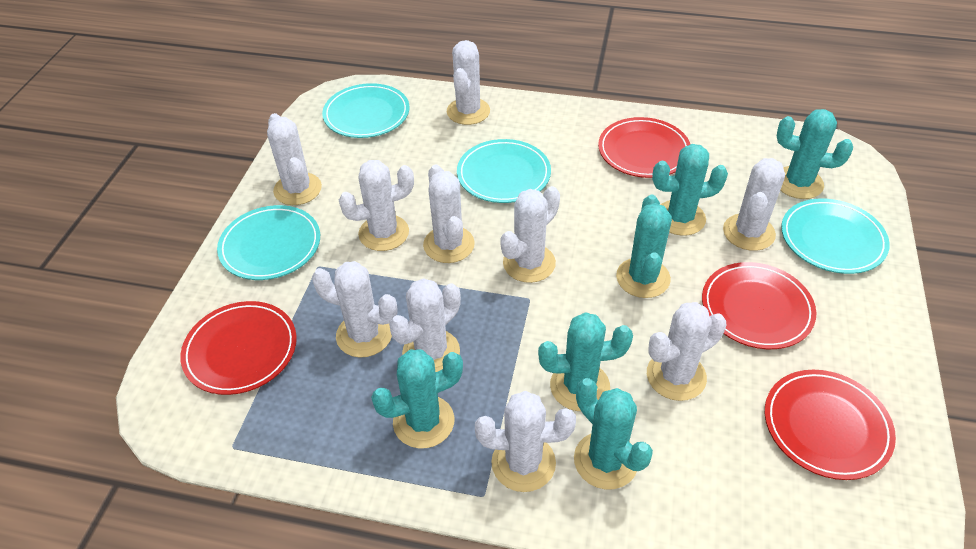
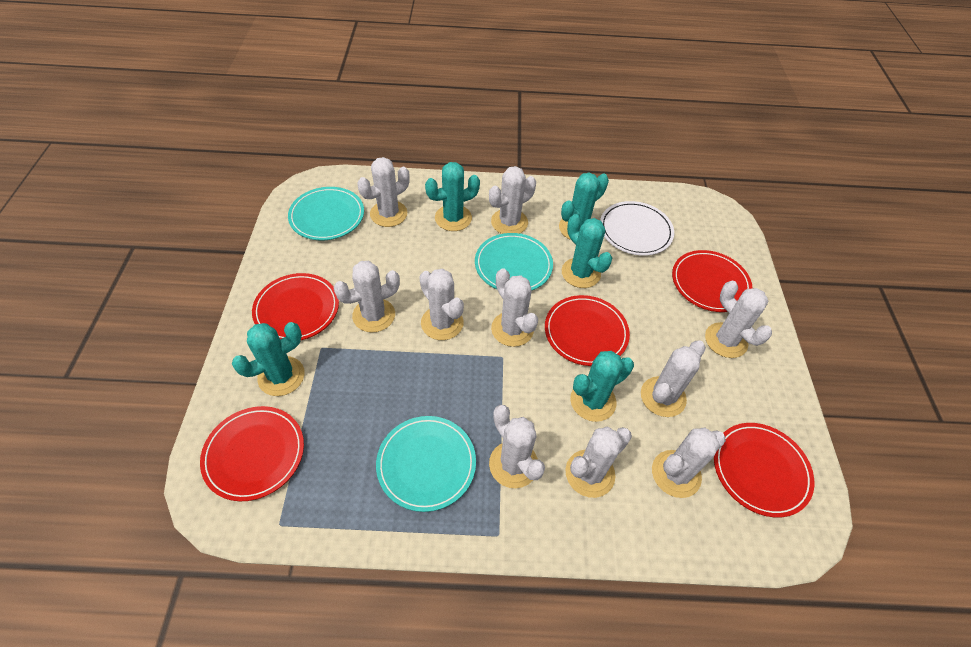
red plate: [180,301,297,395] [598,117,690,178] [702,262,816,349] [765,370,896,480] = 4 -> [200,406,304,501] [252,273,339,340] [545,295,630,366] [672,250,753,312] [714,423,814,518] = 5
turquoise cactus: [371,349,463,448] [538,312,633,411] [574,378,653,490] [616,195,672,298] [652,144,728,236] [777,109,853,199] = 6 -> [232,322,305,396] [425,162,480,231] [559,173,609,240] [562,214,612,288] [570,351,634,422] = 5
turquoise plate: [217,205,320,280] [322,83,410,138] [457,139,551,203] [781,199,890,274] = 4 -> [288,187,364,240] [376,416,476,512] [475,233,553,290] = 3
white plate: none = 0 -> [600,201,674,256] = 1

